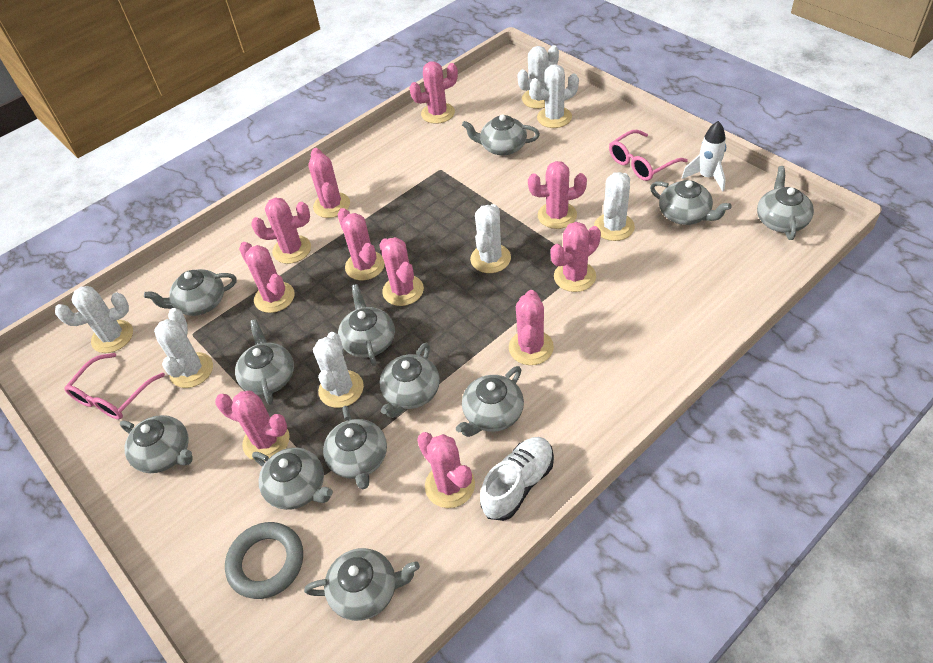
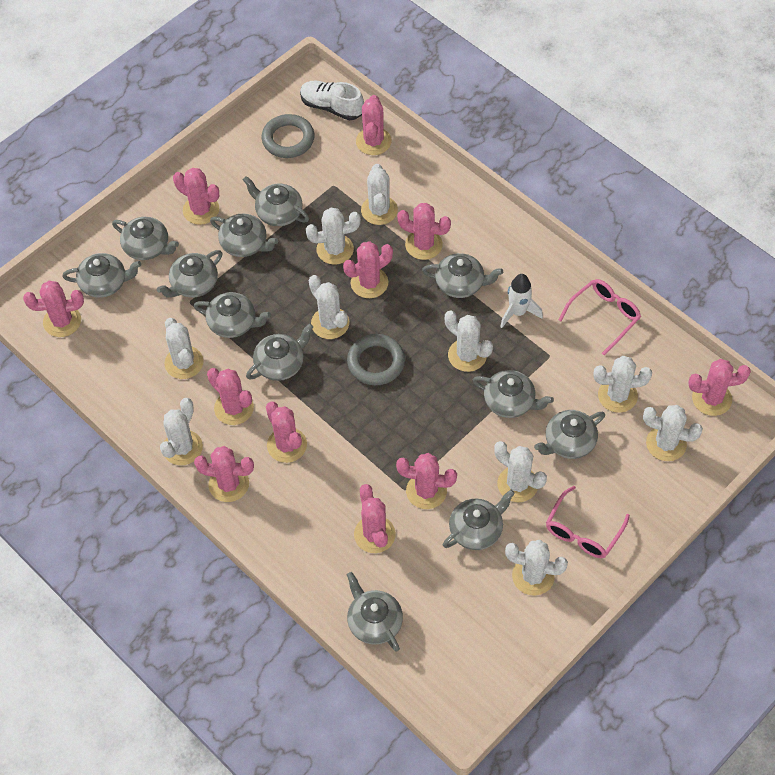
grey ring: [225,522,303,599] = 1 -> [262,114,314,158] [347,334,405,385] = 2
white cactus: [55,286,133,353] [154,308,213,388] [313,332,364,408] [470,204,511,273] [517,45,559,109] [530,64,579,128] [594,172,635,241] = 7 -> [160,398,203,465] [165,318,204,379] [306,208,361,265] [309,275,349,339] [361,164,398,225] [445,310,493,372] [494,441,547,502] [505,540,568,596] [594,356,652,413] [643,405,703,461] = 10

